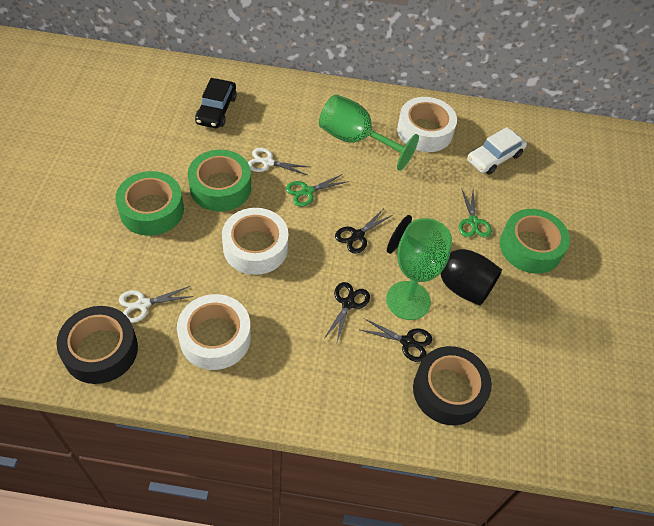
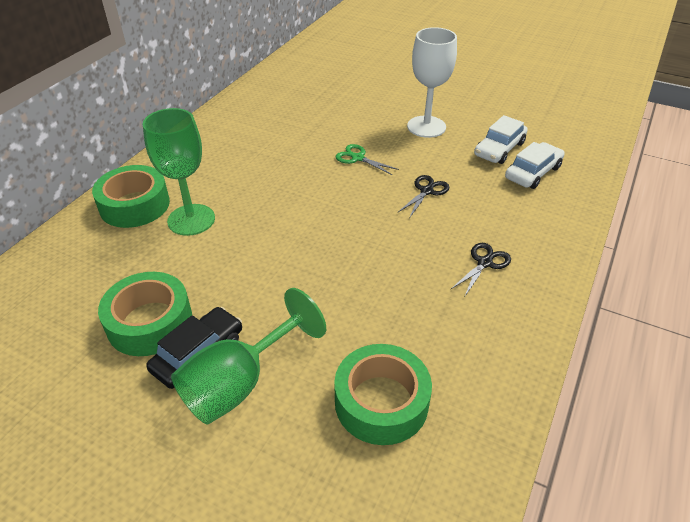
black goblet: [387,215,502,306] = 1 -> none = 0
black scissors: [324,282,370,345] [335,208,393,253] [361,318,432,362] = 3 -> [397,175,449,217] [451,243,511,296] = 2
black tape: [57,306,138,384] [413,346,492,425] = 2 -> none = 0
green scissors: [286,174,349,207] [459,188,492,238] = 2 -> [335,144,399,175] = 1
white car: [467,127,527,175] = 1 -> [474,115,528,164] [505,142,565,189] = 2
white goblet: none = 0 -> [407,27,457,138] = 1
white scissors: [119,286,194,323] [248,148,309,175] = 2 -> none = 0
white tape: [177,294,251,370] [222,208,289,275] [397,97,457,152] = 3 -> none = 0

